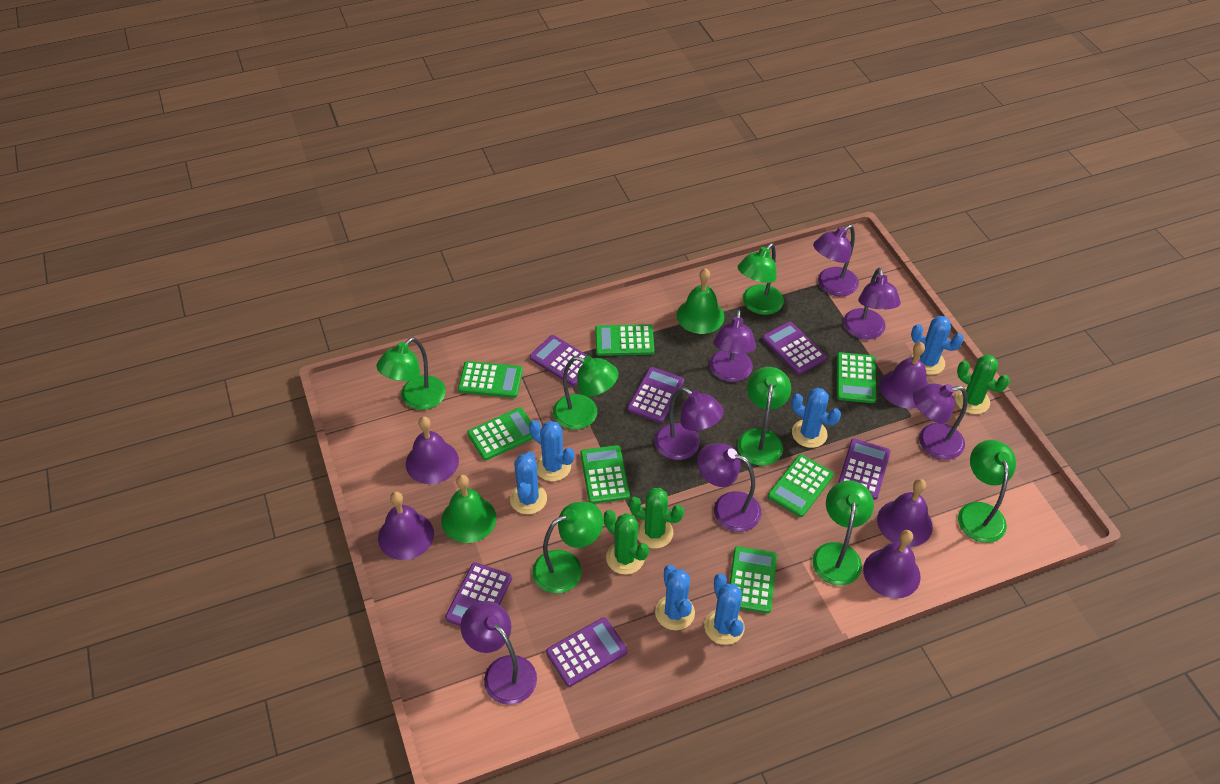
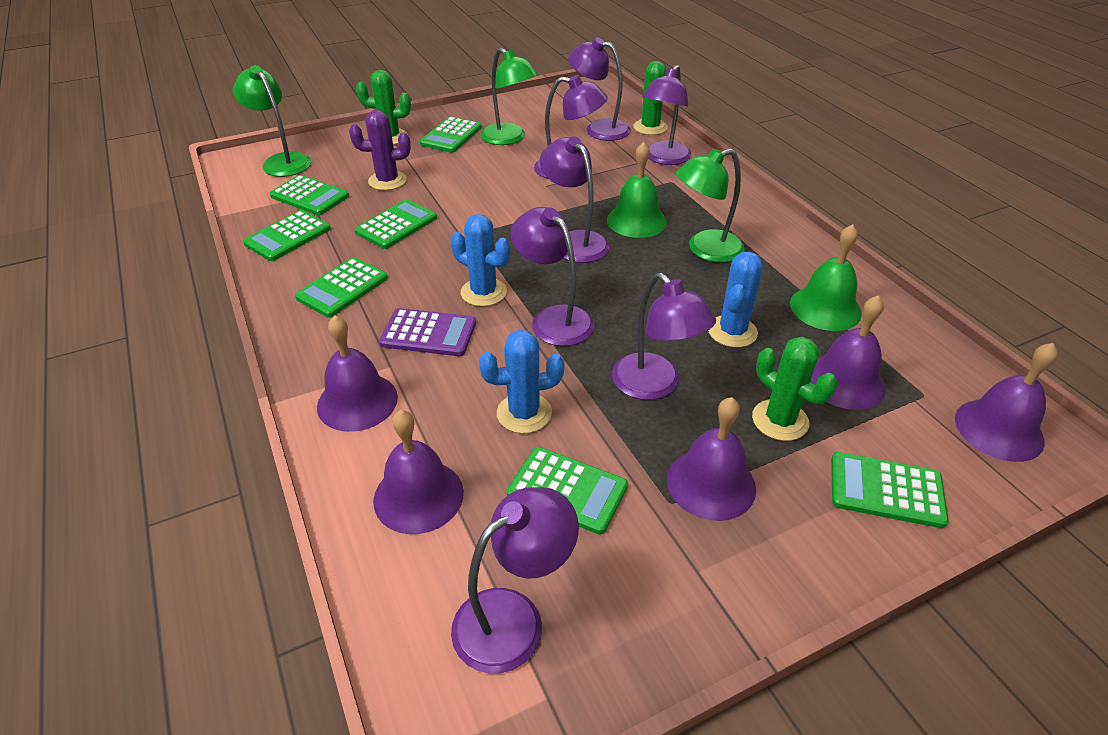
blue cactus: [510,452,547,514] [529,420,574,481] [655,565,695,630] [704,573,744,645] [791,388,841,448] [911,316,964,375] = 6 -> [451,214,510,307] [479,330,565,434] [708,252,763,348] = 3
green lamp: [377,337,446,410] [532,501,603,593] [553,356,618,430] [737,367,791,466] [738,243,784,315] [812,480,874,585] [958,440,1016,543] = 7 -> [233,65,311,177] [481,48,538,145] [676,148,745,263] = 3
purple cactus: none = 0 -> [349,110,411,190] = 1
purple calculator: [445,562,512,626] [530,335,593,386] [546,617,628,687] [627,367,684,423] [762,322,826,374] [838,439,891,500] = 6 -> [379,308,476,356] = 1

